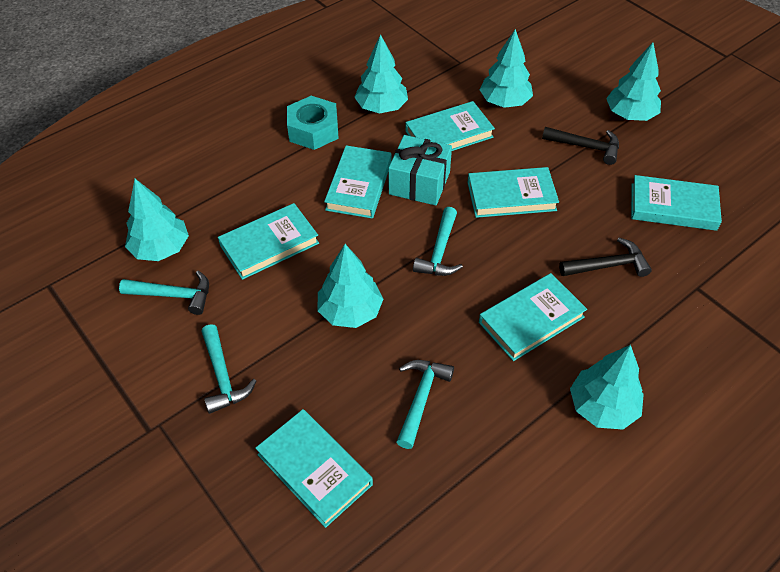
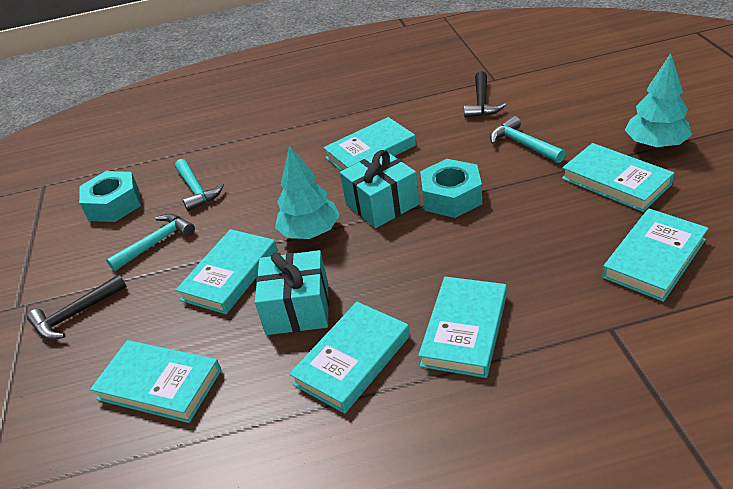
turquoise gift: [388,135,452,206] = 1 -> [255,250,329,335] [340,150,420,228] = 2
turquoise hammer: [119,271,209,315] [201,324,256,414] [397,360,454,449] [413,207,463,276] = 4 -> [106,214,195,272] [175,159,224,211] [490,116,566,163] = 3
turquoise nut: [287,96,339,150] = 1 -> [79,171,141,222] [420,159,482,218] = 2
turquoise tree: [125,179,189,261] [317,244,383,328] [354,34,408,113] [480,29,533,108] [570,345,644,430] [606,42,661,121] = 6 -> [275,145,340,239] [625,53,692,149] = 2

